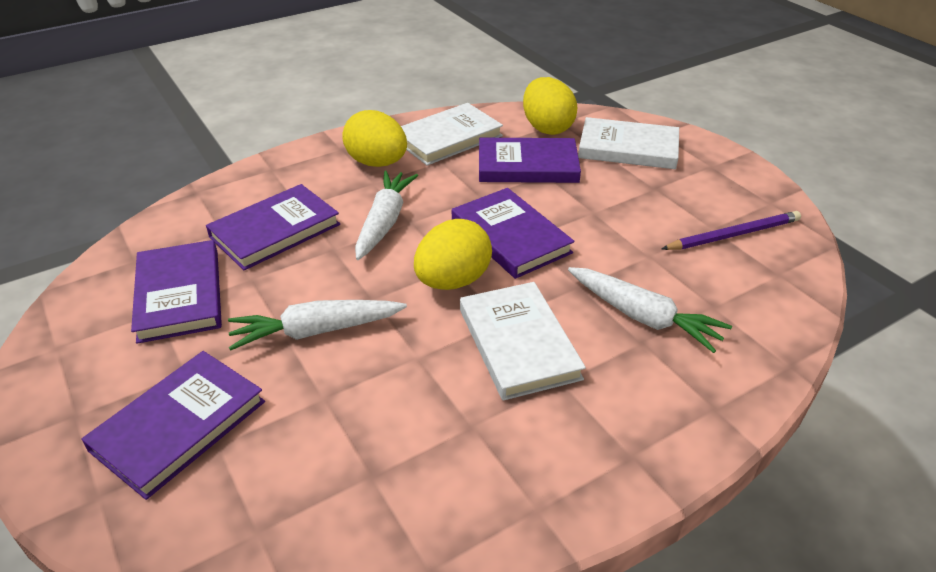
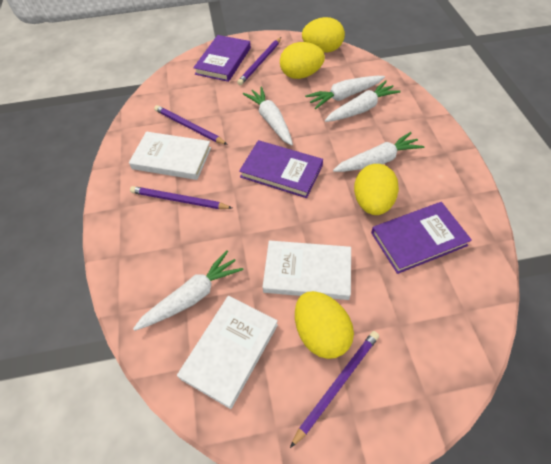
purple book: [81,351,265,500] [131,240,222,344] [206,184,340,270] [452,188,575,279] [479,138,581,183] = 5 -> [193,35,251,82] [239,140,323,198] [371,202,472,274] = 3
purple pencil: [661,211,801,250] = 1 -> [130,186,232,209] [154,105,228,145] [237,37,281,85] [290,331,379,448] = 4
white carrot: [228,300,407,351] [355,171,418,260] [568,267,732,353] = 3 -> [133,250,244,331] [243,87,293,145] [305,76,385,109] [325,81,401,122] [333,132,424,172] = 5
yellow egg: [342,110,407,167] [414,219,492,290] [523,77,578,135] = 3 -> [280,42,325,79] [295,291,354,359] [302,17,345,53] [354,164,399,215] = 4

